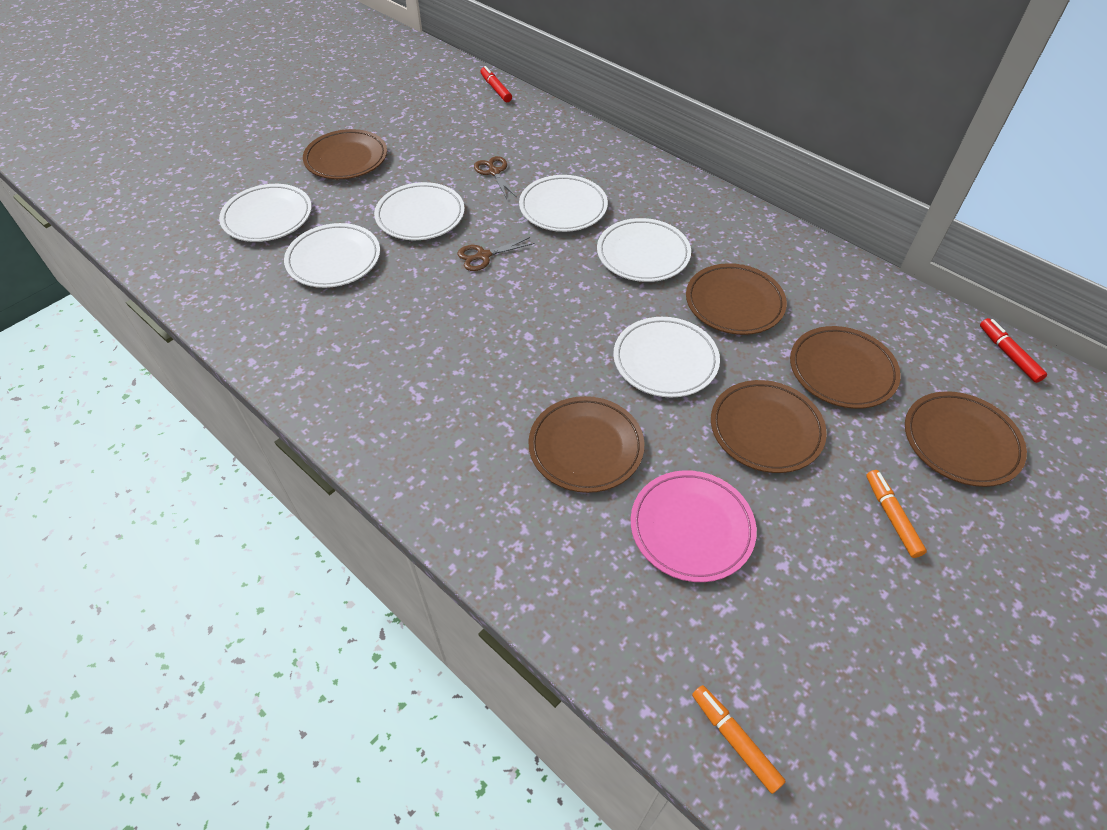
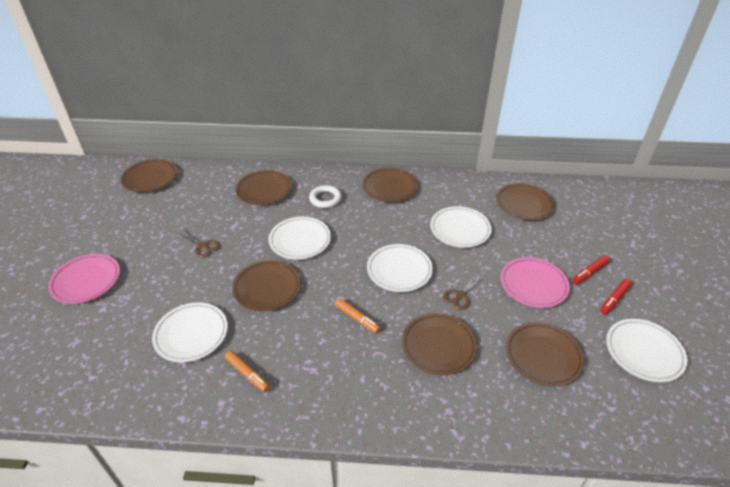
brown plate: [303,129,387,179] [528,396,644,493] [686,263,787,335] [711,380,827,473] [790,326,901,409] [905,391,1027,487] = 6 -> [121,159,178,192] [232,260,301,311] [235,170,292,205] [362,168,418,202] [402,313,477,375] [496,183,555,220] [506,322,584,387] = 7
pink plate: [631,470,757,582] = 1 -> [48,254,120,304] [501,257,570,308] = 2
white plate: [219,184,312,242] [284,223,380,288] [374,182,465,240] [519,175,608,232] [597,218,691,282] [613,317,720,398] = 6 -> [152,302,228,363] [269,217,331,260] [367,244,433,292] [430,206,492,248] [606,319,688,382] = 5
white ring: none = 0 -> [309,185,342,208] = 1

